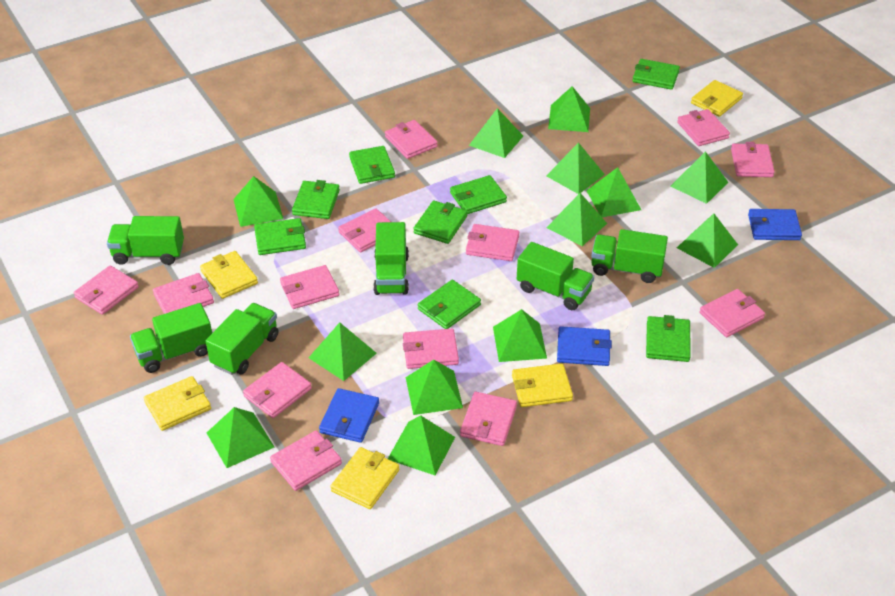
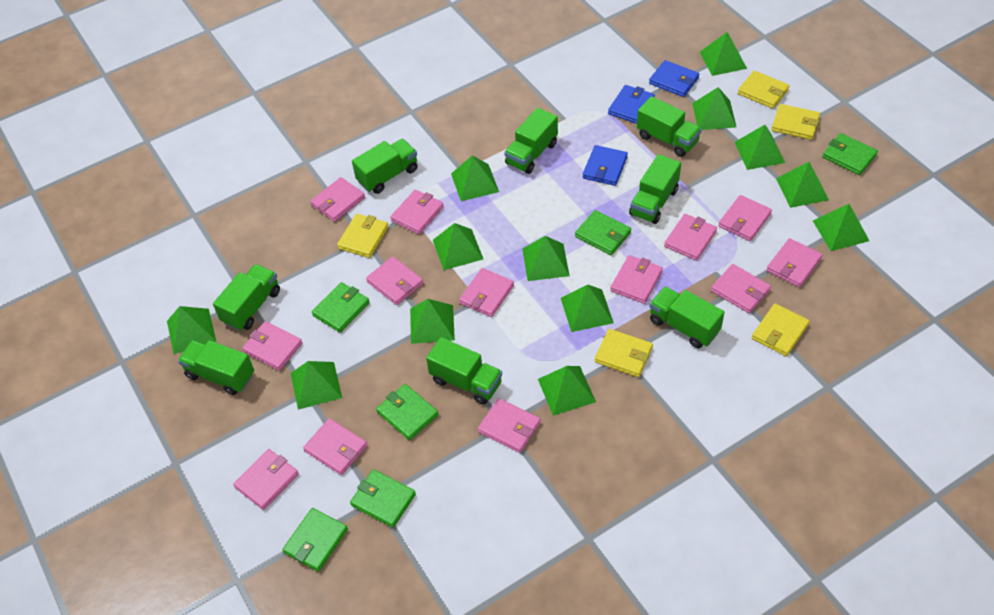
green truck: [107,216,184,265] [130,303,212,373] [206,303,278,375] [373,222,409,295] [517,242,594,310] [591,229,668,283] = 6 -> [178,340,254,395] [213,264,280,331] [352,139,418,194] [426,337,502,405] [504,108,558,174] [629,154,681,224] [637,96,702,157] [649,286,725,348] = 8
green wallet: [254,218,306,255] [292,180,340,219] [349,146,395,184] [413,200,467,244] [418,280,481,329] [450,175,507,214] [632,59,680,90] [646,315,691,362] = 8 -> [282,508,348,572] [312,282,370,333] [350,469,416,528] [376,384,438,440] [575,210,631,255] [822,133,878,175] = 6

